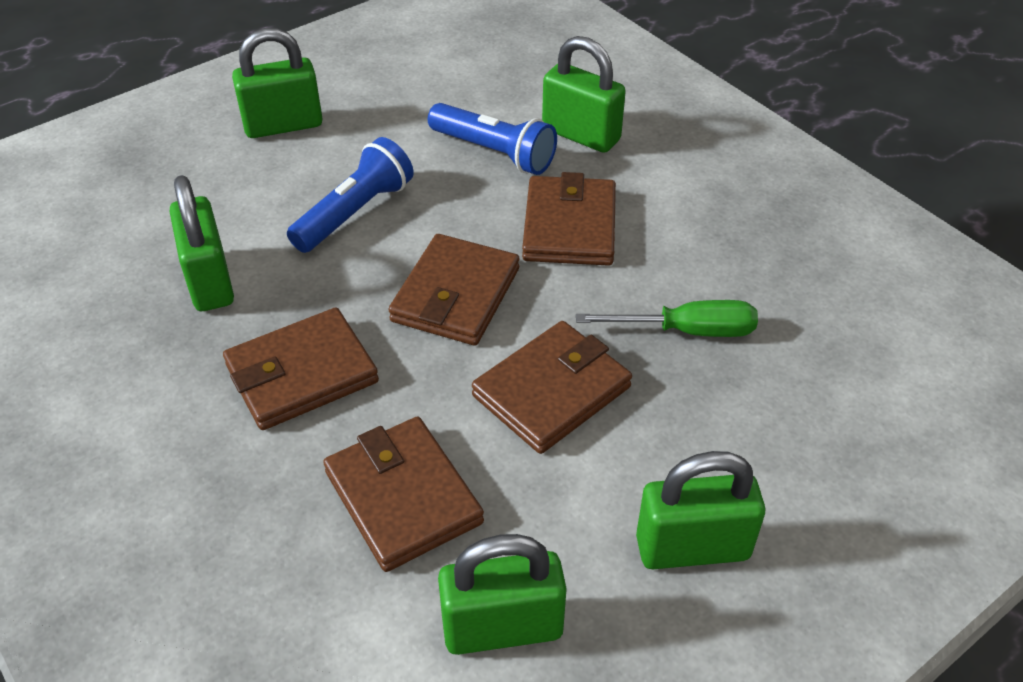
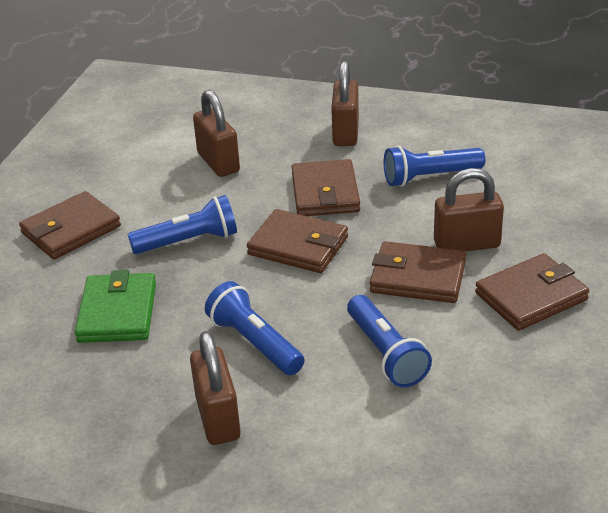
blue flashlight: [287,137,414,253] [428,103,557,175] = 2 -> [127,195,237,254] [205,281,305,375] [347,295,432,387] [384,146,485,187] = 4
brown padlock: none = 0 -> [190,331,241,445] [193,90,240,177] [331,61,359,146] [434,168,504,251] = 4
green padlock: [170,175,234,311] [232,28,323,138] [438,534,567,655] [542,36,626,153] [636,451,765,569] = 5 -> none = 0
green screwdriver: [576,300,758,337] = 1 -> none = 0
green wallet: none = 0 -> [75,270,156,343] = 1

